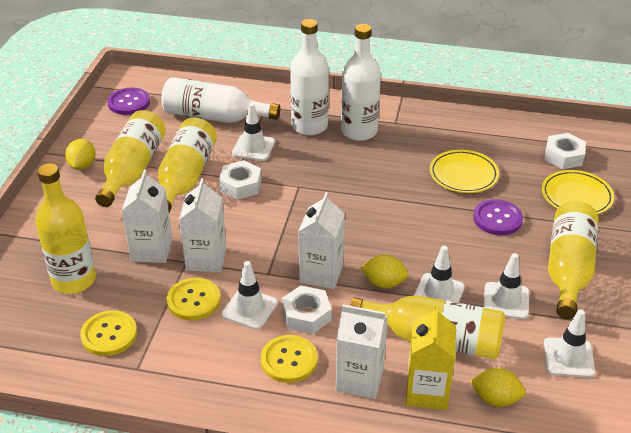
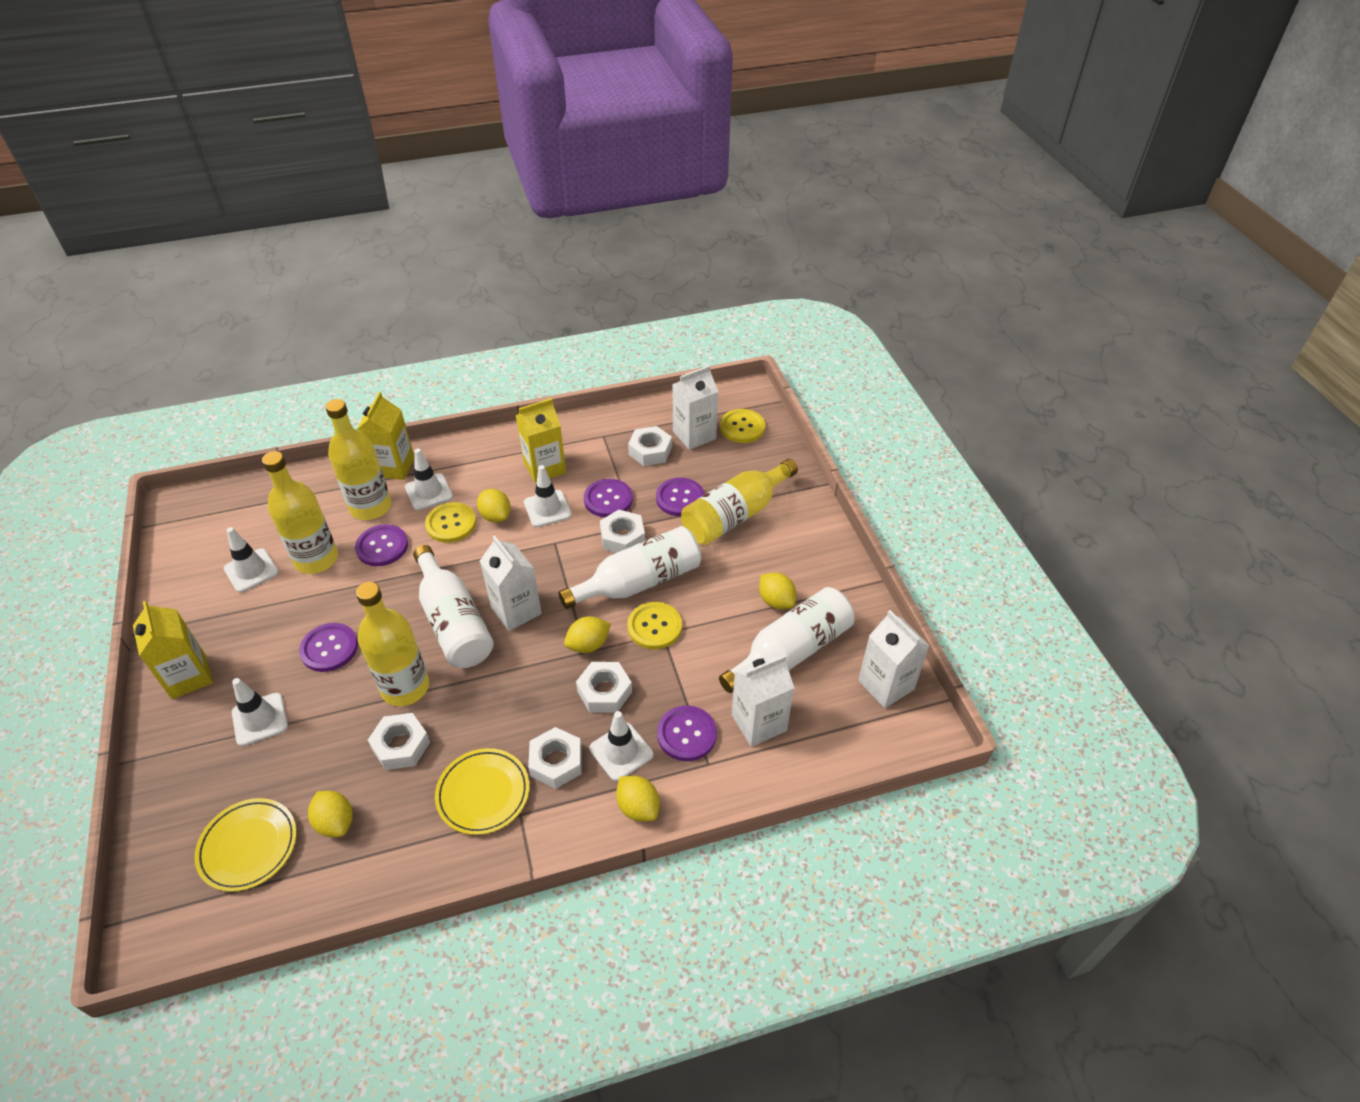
purple button: [107,87,150,115] [473,199,523,235] = 2 -> [299,623,358,672] [355,524,408,566] [584,479,633,517] [656,478,705,516] [657,706,717,761] = 5
white nut: [219,160,262,200] [282,285,332,334] [544,133,586,169] = 3 -> [368,713,430,770] [528,727,582,789] [576,662,632,713] [600,510,645,553] [628,426,672,466] = 5
yellow bottle: [35,163,96,294] [95,110,166,207] [158,118,217,212] [350,295,506,359] [548,201,599,319] = 5 -> [262,451,338,574] [325,399,391,520] [356,582,429,706] [681,459,798,545] = 4
yellow carton: [406,305,456,410] = 1 -> [133,601,213,699] [357,392,414,480] [516,398,566,483] = 3
yellow lemon: [65,139,96,170] [360,255,409,288] [470,368,526,407] = 3 -> [308,791,353,837] [477,489,511,522] [564,616,611,653] [616,776,659,822] [759,573,797,609] = 5

